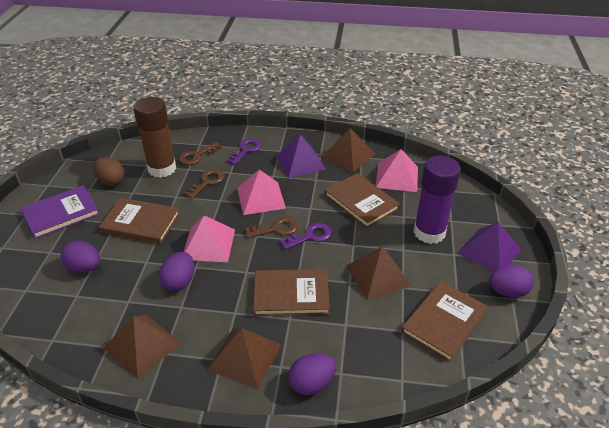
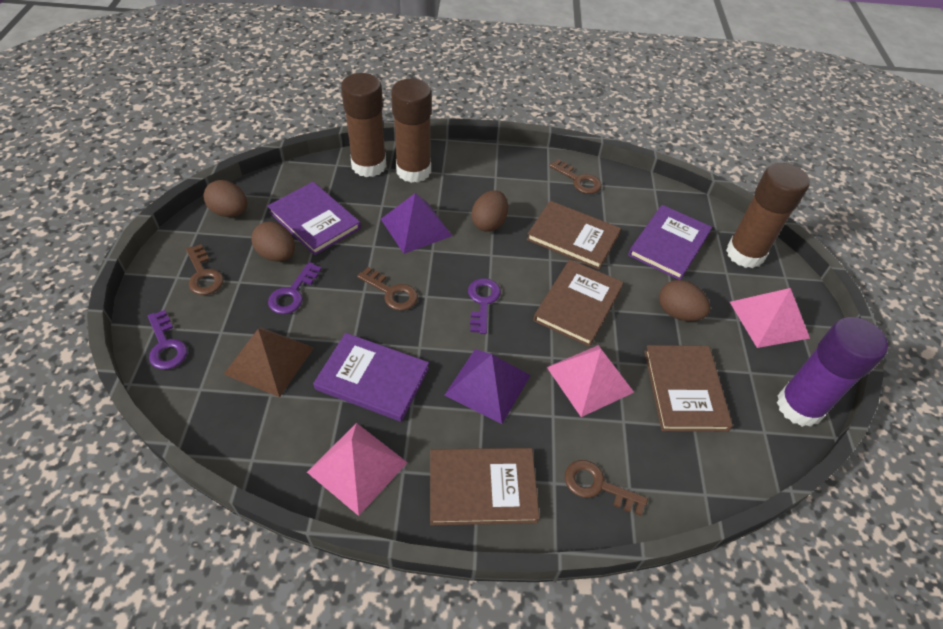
brown egg: [93,157,125,186] = 1 -> [203,180,247,217] [251,222,295,262] [472,190,508,232] [659,280,710,321] = 4
brown glue stick: [133,97,176,178] = 1 -> [341,73,387,177] [391,79,432,183] [726,163,810,268] = 3
brown key: [179,142,222,165] [184,169,224,199] [245,217,298,238] = 3 -> [186,244,223,295] [357,267,418,311] [549,159,602,194] [565,460,648,516] = 4
brown pyramid: [104,315,181,379] [207,328,282,389] [322,128,375,172] [346,247,411,300] = 4 -> [224,327,314,397] = 1
purple book: [21,185,100,239] = 1 -> [267,182,361,255] [313,333,429,422] [628,205,712,280] = 3
purple egg: [60,241,100,273] [159,252,194,291] [288,353,336,395] [489,264,534,298] = 4 -> none = 0
purple key: [227,138,261,165] [280,223,332,250] = 2 -> [148,310,187,370] [268,262,322,314] [468,278,501,334] = 3

